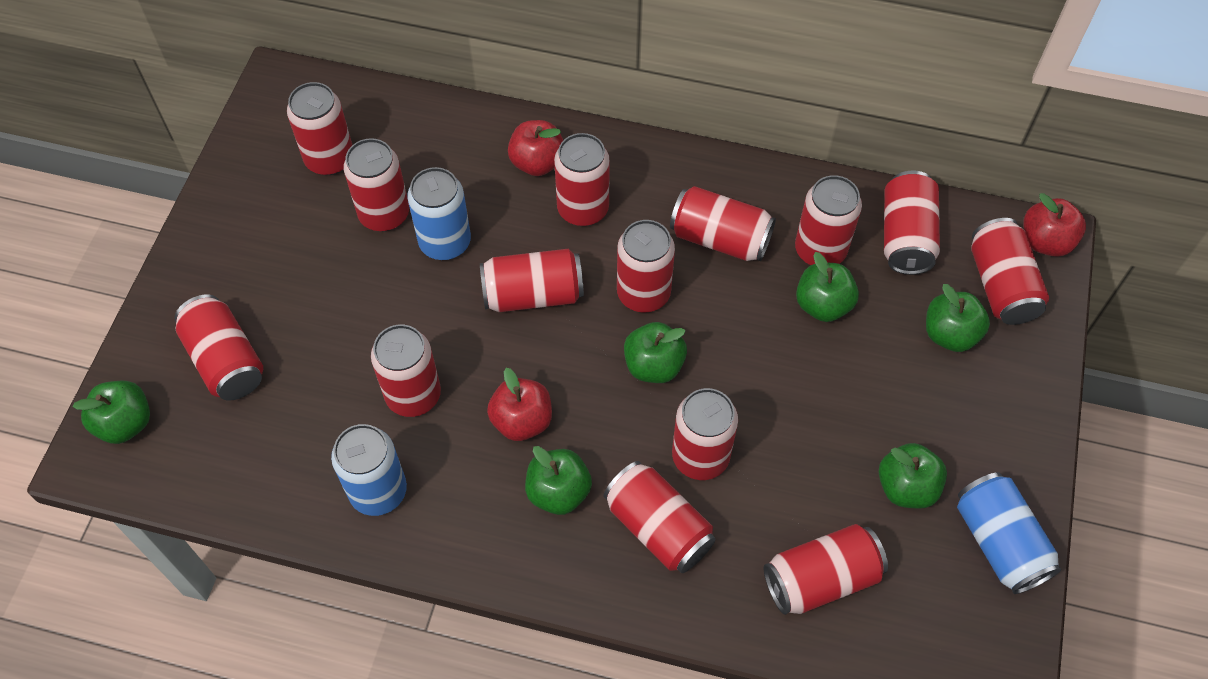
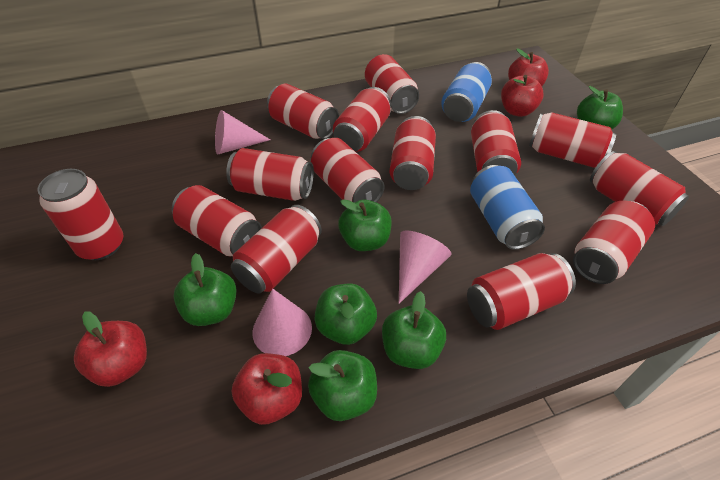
blue can: [331,424,407,516] [407,167,471,260] [957,472,1062,594] = 3 -> [441,62,492,122] [470,165,545,250] = 2
pink cone: none = 0 -> [215,110,270,155] [252,288,312,356] [399,230,451,304] = 3
red apple: [487,368,552,441] [508,120,563,176] [1023,193,1086,257] = 3 -> [74,311,147,387] [232,353,302,425] [501,75,544,117] [508,48,549,86] = 4

